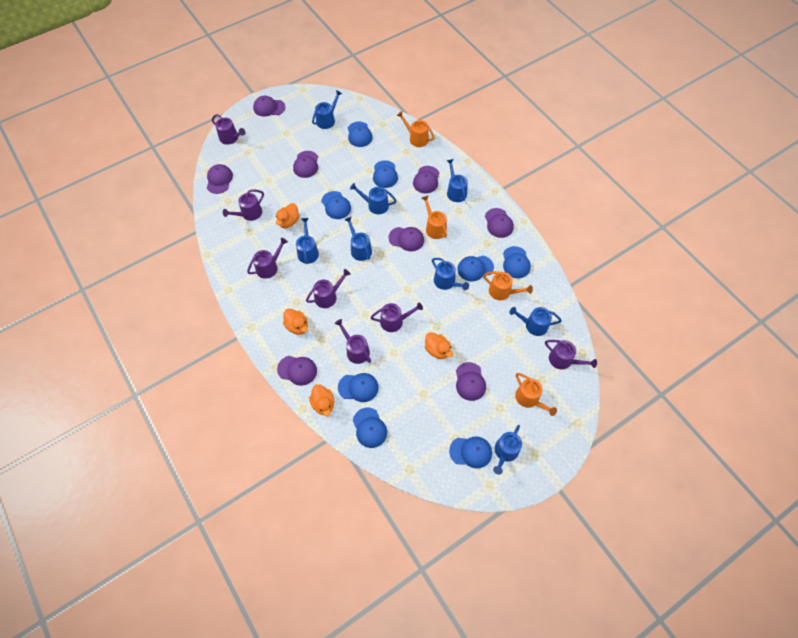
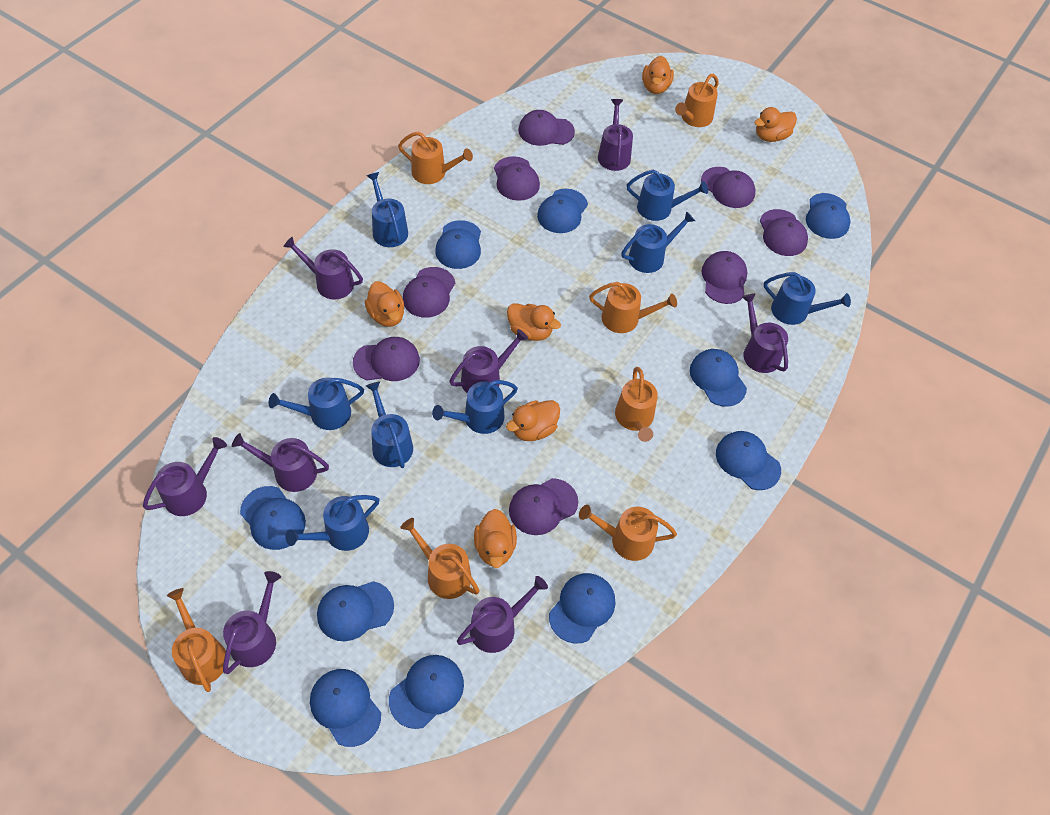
blue cap: [321,191,351,219] [338,373,379,402] [348,121,373,147] [353,408,387,448] [373,160,398,188] [449,437,492,468] [457,256,494,282] [503,246,531,278] = 8 -> [240,486,306,550] [310,669,381,747] [317,581,394,641] [389,655,464,729] [435,220,481,269] [537,189,588,233] [549,573,615,644] [690,349,747,407] [716,431,781,490] [806,193,851,239] = 10
orange duck: [276,203,300,228] [283,309,308,335] [309,384,334,417] [425,332,453,359] = 4 -> [365,281,404,327] [474,509,517,568] [506,400,560,441] [507,303,561,341] [642,56,674,94] [754,107,797,142] = 6
orange watering can: [397,111,435,147] [422,195,447,239] [483,271,533,300] [515,373,557,416] = 4 -> [167,588,226,692] [398,132,473,184] [400,518,480,599] [579,505,677,561] [589,282,677,333] [615,367,658,442] [675,74,719,127] = 7
purple watering can: [212,114,245,145] [223,189,264,221] [247,238,288,279] [306,269,350,308] [335,319,371,364] [371,302,423,332] [545,340,597,369] = 7 -> [143,437,227,516] [223,571,281,674] [232,433,329,492] [283,237,363,300] [449,329,528,393] [457,576,548,653] [598,99,633,171] [742,293,788,373] = 8

